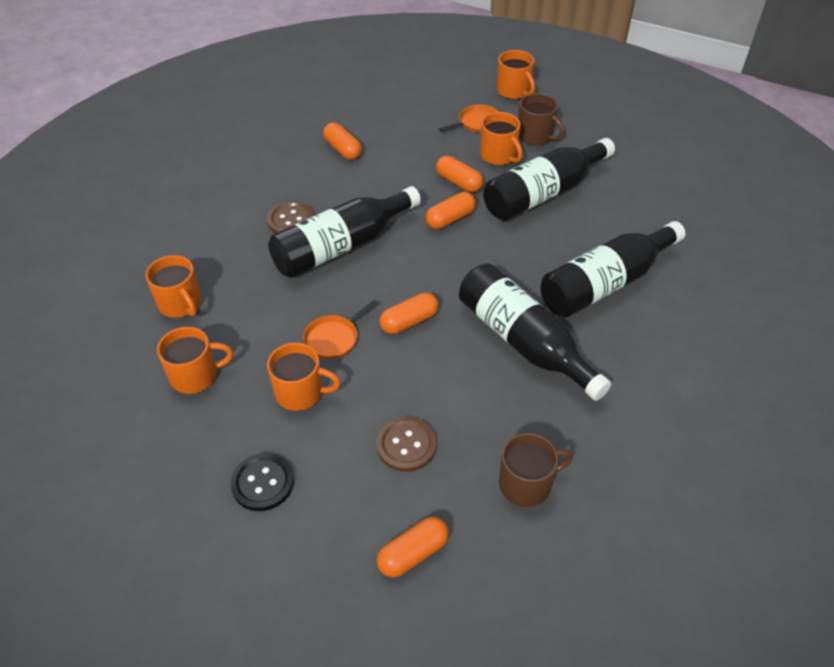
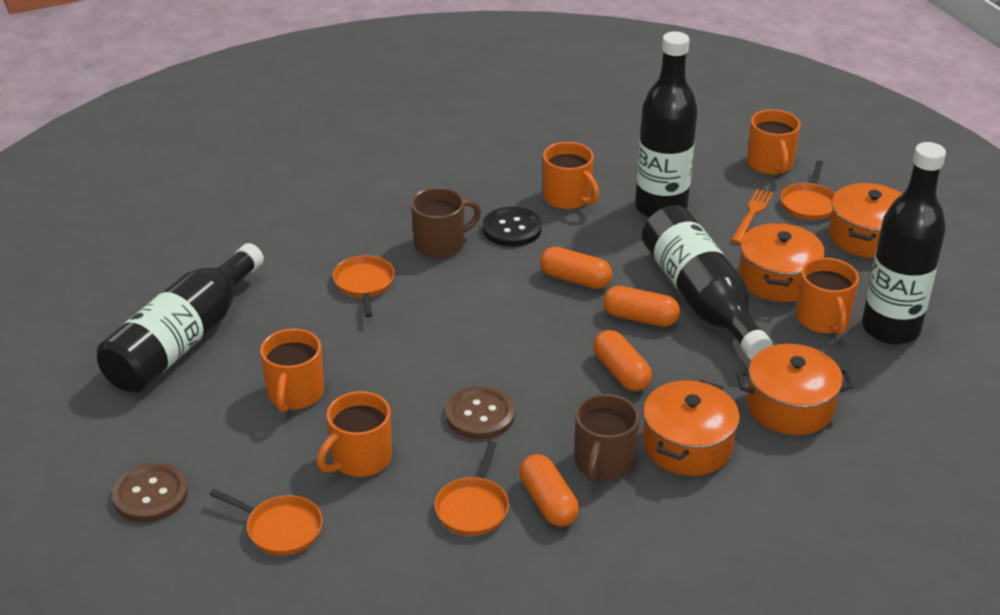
orange capsule: [323,122,362,160] [377,517,449,577] [380,292,439,334] [426,192,476,229] [436,156,483,192] = 5 -> [519,454,579,527] [540,247,612,289] [593,330,652,391] [603,286,680,327] = 4
orange fork: none = 0 -> [731,188,773,243] = 1
orange pan: [303,300,378,359] [439,104,499,132] = 2 -> [209,489,323,555] [333,255,395,317] [435,441,509,536] [780,160,835,220] = 4
orange pot: none = 0 -> [643,380,740,476] [736,344,854,435] [739,222,825,302] [829,183,902,258] = 4

